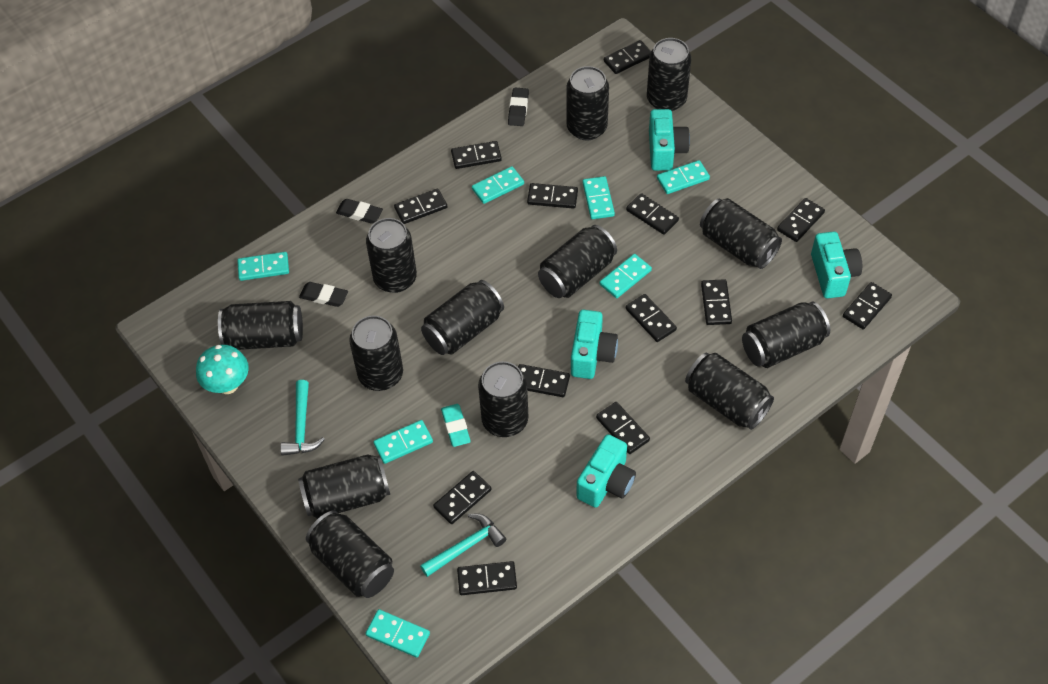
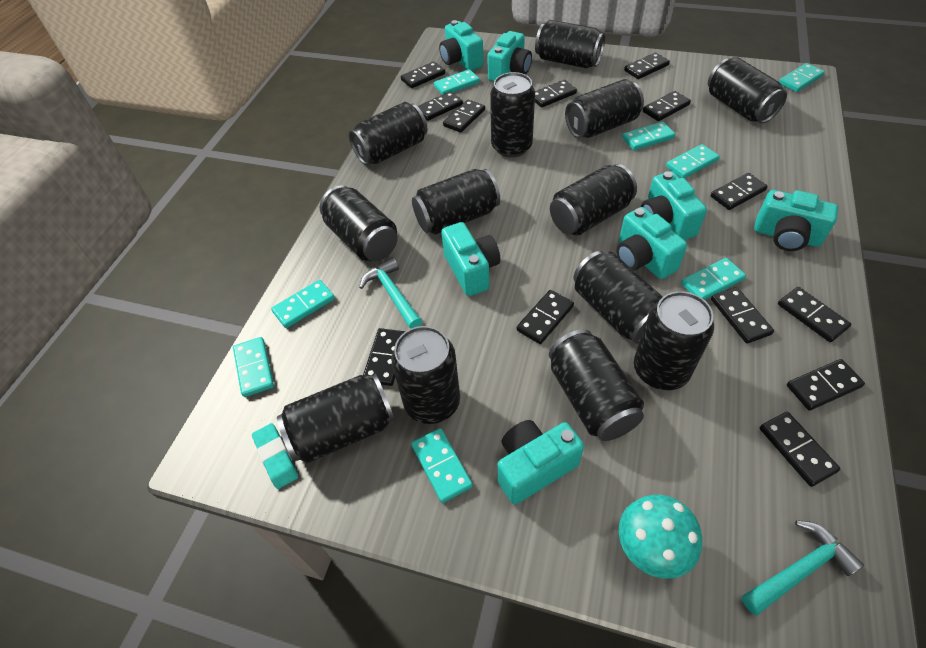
black eraser: [299,282,348,307] [336,199,383,224] [508,88,529,126] = 3 -> none = 0
turquoise camera: [571,310,618,379] [576,435,636,508] [649,109,690,171] [811,232,862,298] = 4 -> [439,20,483,71] [441,222,500,296] [487,31,532,82] [497,420,584,504] [617,207,687,279] [641,171,707,240] [754,190,838,251] = 7
turquoise domino: [237,252,289,281] [365,609,430,658] [373,420,433,464] [472,166,524,204] [582,176,615,219] [600,254,652,298] [657,160,710,194] = 7 -> [233,337,274,397] [271,280,335,328] [411,428,473,503] [434,69,480,95] [622,122,675,150] [666,144,720,178] [681,258,746,300] [779,63,825,92] = 8

